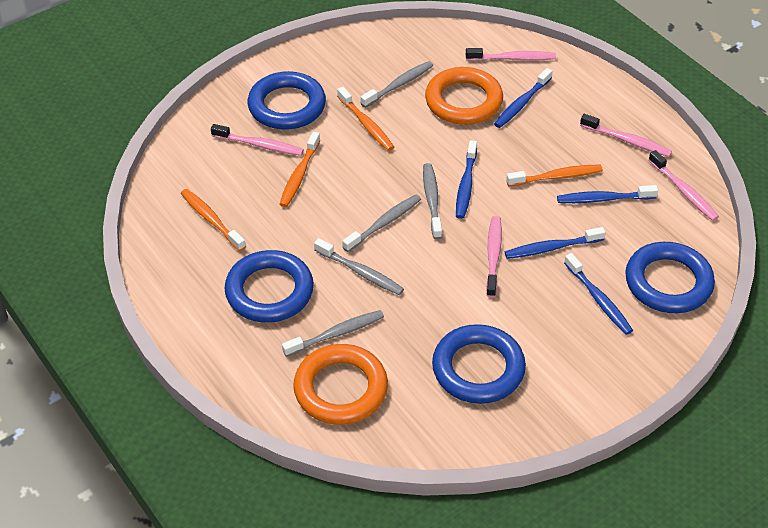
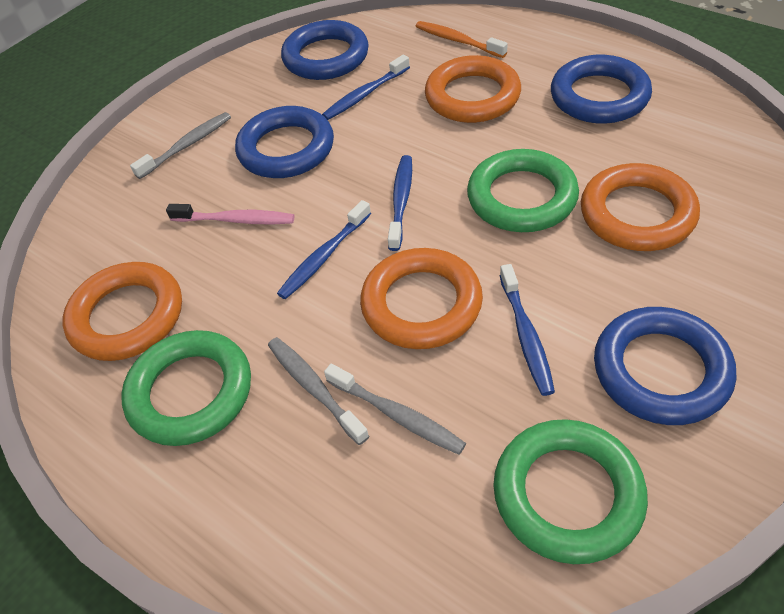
blue toothbrush: [456,140,477,219] [494,68,553,128] [505,227,606,259] [557,185,658,203] [564,253,633,335] = 5 -> [277,200,371,299] [322,54,410,120] [388,155,412,251] [500,264,555,396] = 4
green ring: none = 0 -> [121,330,251,446] [467,149,579,232] [493,419,648,564] = 3
grey toothbrush: [282,310,384,357] [314,238,404,295] [342,194,421,252] [360,61,433,108] [423,163,442,239] = 5 -> [130,112,231,179] [268,337,369,445] [324,364,466,455] = 3
orange ring: [293,344,388,425] [425,67,503,125] = 2 -> [63,262,182,361] [360,248,483,349] [425,55,521,123] [581,163,700,251] = 4
orange toothbrush: [181,189,246,251] [279,132,320,207] [337,87,394,151] [506,165,603,187] = 4 -> [416,21,508,58] = 1
pink toothbrush: [211,124,304,156] [466,48,556,61] [486,216,502,298] [580,114,672,157] [649,150,719,221] = 5 -> [166,204,294,224] = 1

